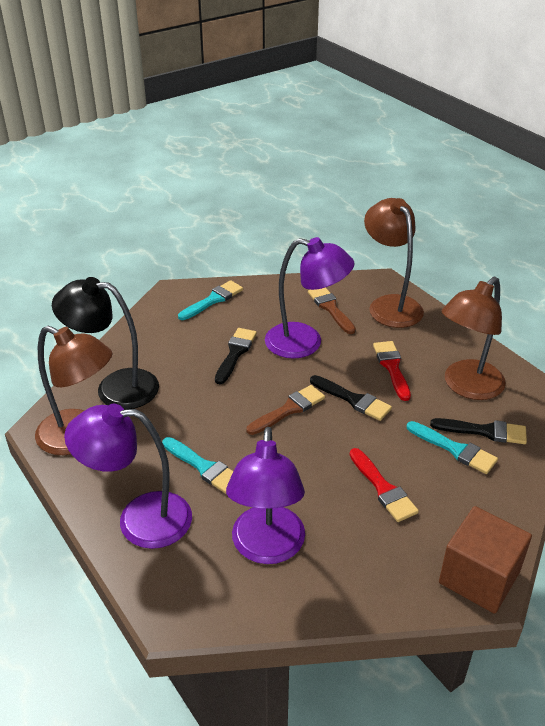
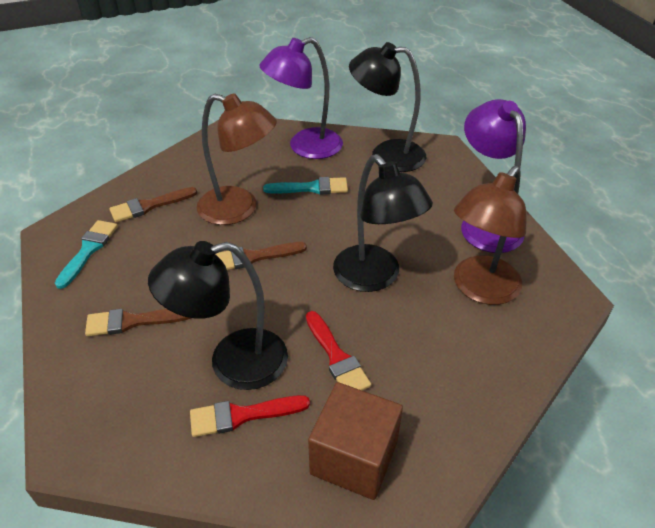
black brush: [215,328,257,384] [310,375,392,421] [430,418,527,444] = 3 -> none = 0
black lamp: [52,277,159,410] = 1 -> [148,241,288,390] [333,154,433,292] [349,42,426,172] = 3
brown brush: [247,385,325,435] [308,287,356,334] = 2 -> [85,309,191,336] [109,187,197,222] [216,242,307,270] = 3
brown lamp: [35,326,112,455] [364,198,424,328] [442,277,506,400] = 3 -> [197,93,277,225] [454,166,527,305] = 2
purple lamp: [64,404,192,549] [226,427,305,564] [265,237,354,359] = 3 -> [259,37,343,159] [461,99,526,253] = 2
turquoise brush: [162,437,233,494] [178,280,243,320] [406,421,498,474] = 3 -> [55,220,118,289] [263,177,348,194] = 2

